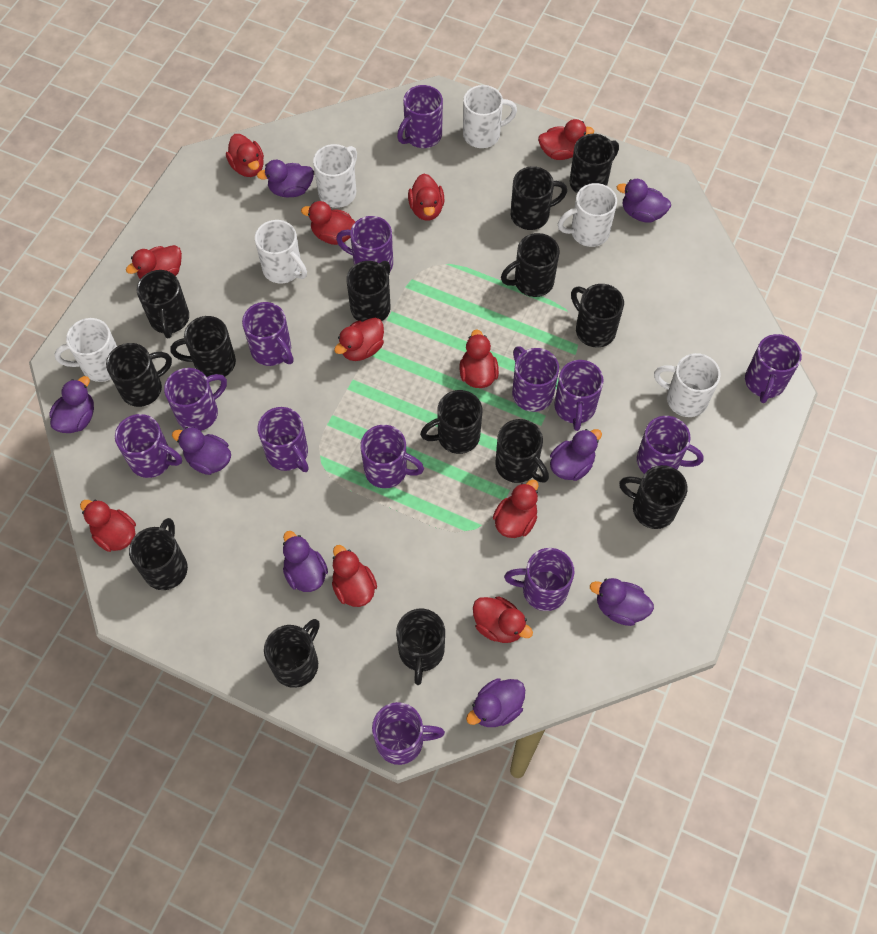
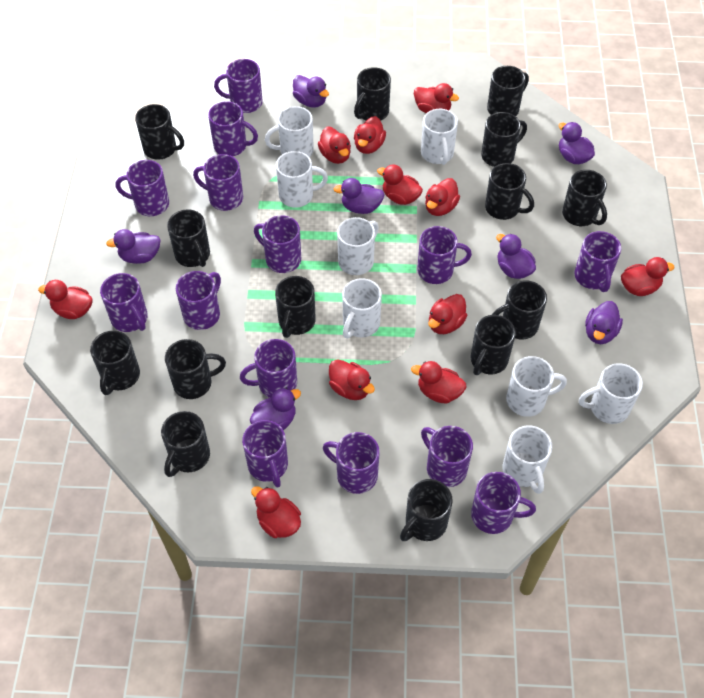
purple duck: [49,376,94,433] [172,427,231,475] [257,160,314,198] [283,531,328,592] [466,678,525,727] [550,429,602,481] [590,578,654,626] [617,179,671,223] = 8 -> [106,229,160,264] [250,388,301,430] [293,75,329,108] [334,178,385,214] [496,234,536,279] [559,122,595,164] [585,301,623,344] = 7
purple mug: [115,414,182,478] [164,368,227,431] [242,302,293,366] [257,407,309,472] [336,216,393,271] [360,425,424,488] [372,702,445,765] [397,85,443,148] [504,548,574,611] [512,346,559,412] [554,360,604,431] [637,416,704,474] [745,334,802,403] = 13 -> [100,273,148,332] [116,160,169,216] [176,271,221,330] [193,154,243,211] [208,101,258,156] [214,59,263,113] [240,339,297,398] [242,420,288,488] [254,215,301,273] [323,432,380,494] [417,226,472,284] [421,426,473,487] [471,472,536,534] [574,231,621,292] = 14
white mug: [54,318,117,382] [255,220,307,284] [313,144,357,208] [463,85,517,148] [558,183,617,247] [654,353,720,417] = 6 -> [265,106,314,157] [276,151,328,208] [337,217,379,275] [342,278,382,338] [421,109,458,165] [502,425,552,494] [506,356,567,417] [579,363,643,424] = 8

